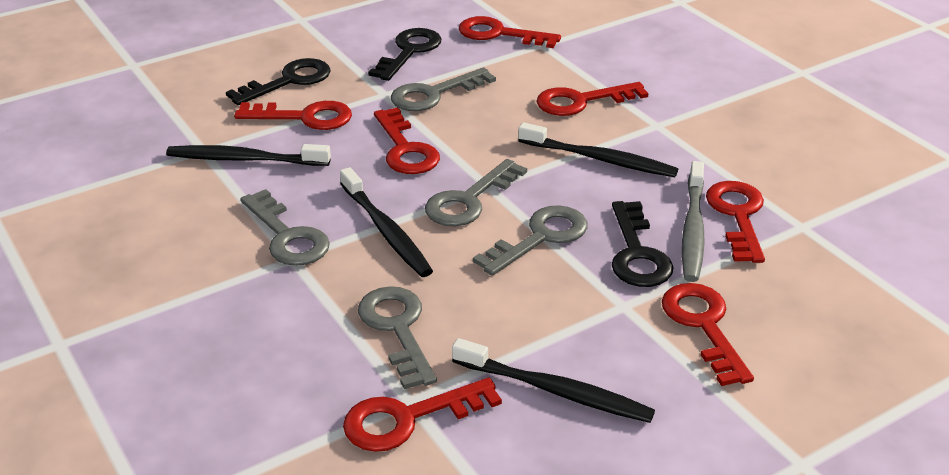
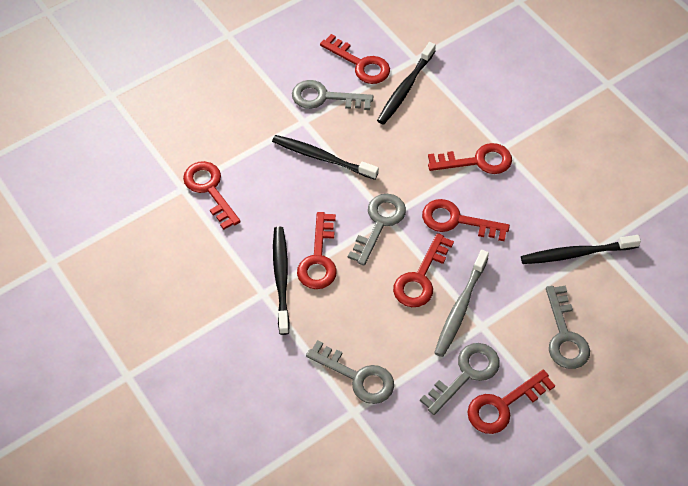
black key: [226,58,331,105] [368,28,441,81] [612,201,674,287] = 3 -> none = 0

